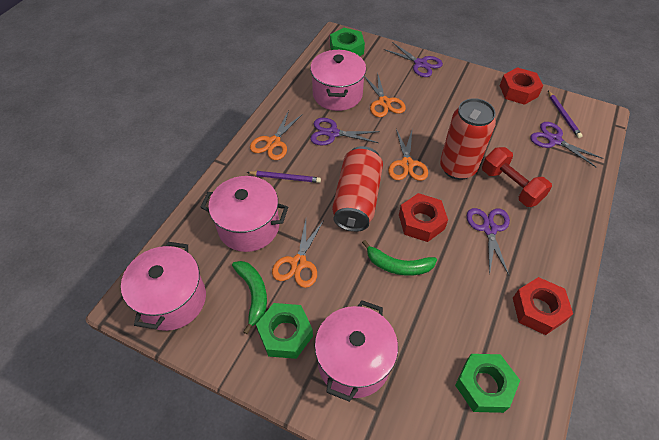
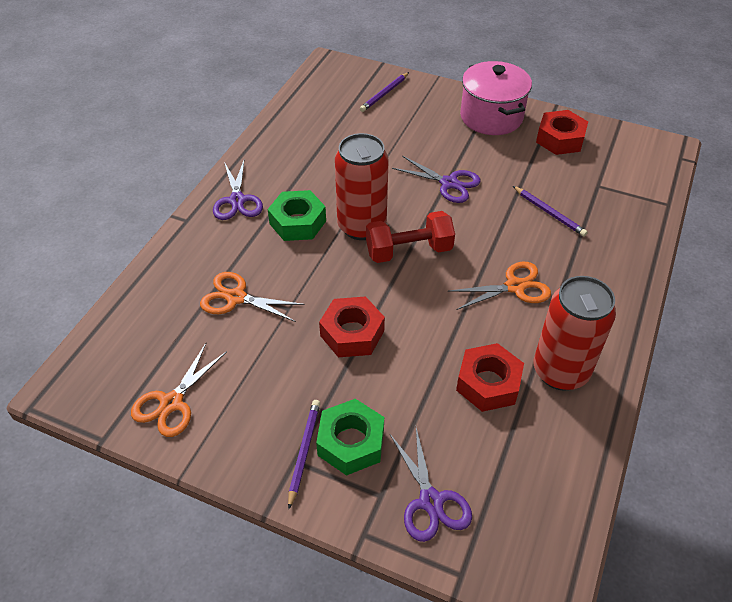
green banana: [232,261,267,334] [362,240,437,276] = 2 -> none = 0
green nut: [256,303,313,359] [330,28,365,56] [455,354,520,413] = 3 -> [268,190,326,241] [316,399,384,476] = 2
orange scissors: [250,110,303,160] [272,220,324,288] [364,72,406,117] [388,129,428,181] = 4 -> [131,343,227,437] [200,272,305,322] [448,262,551,310] = 3
pink pot: [121,242,206,331] [200,176,288,252] [310,50,366,111] [315,300,398,402] = 4 -> [460,61,532,135] = 1
purple pencil: [247,171,321,183] [548,91,583,138] = 2 -> [288,400,320,509] [360,72,409,112] [513,186,588,237] = 3
purple scissors: [310,118,380,146] [384,42,443,77] [466,208,510,275] [530,122,603,168] = 4 -> [213,160,263,220] [390,428,472,542] [392,156,481,203] = 3

